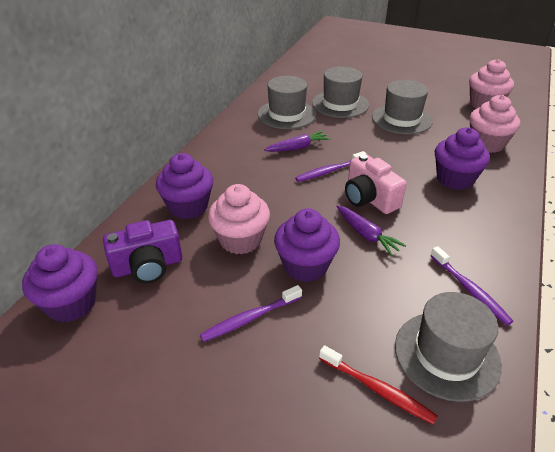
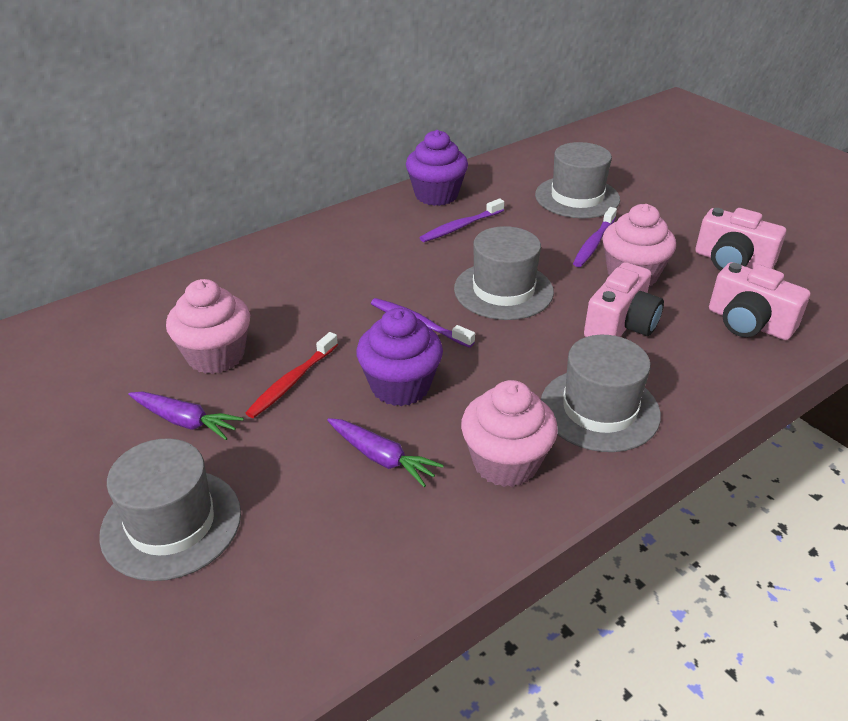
pink camera: [345,154,407,214] = 1 -> [584,262,664,337] [695,208,786,271] [709,262,810,340] = 3
purple camera: [103,220,182,283] = 1 -> none = 0
purple cupcake: [22,244,98,322] [156,153,213,219] [274,208,340,282] [435,128,490,190] = 4 -> [356,308,443,406] [406,130,468,206] = 2

